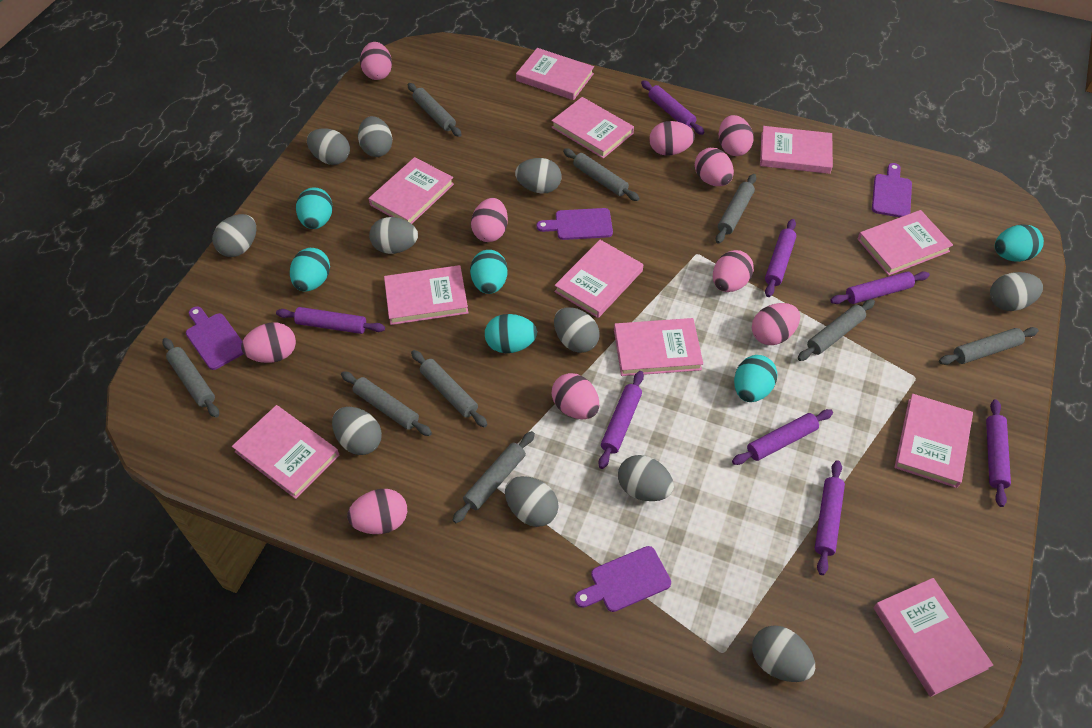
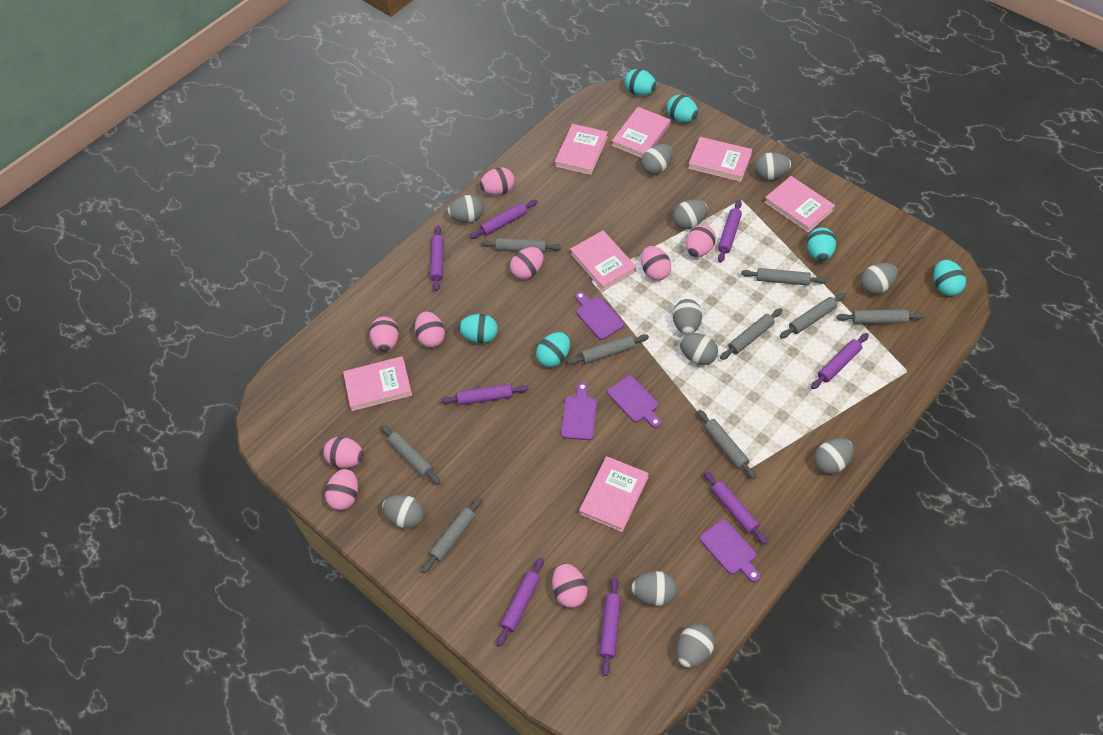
pink book: [232,405,339,499] [369,157,454,224] [384,265,468,325] [516,48,594,100] [551,97,634,159] [554,240,643,318] [614,318,703,376] [760,126,833,174] [857,210,953,276] [873,578,993,697] [894,394,973,488] = 11 -> [343,356,412,411] [555,124,608,175] [570,230,637,291] [579,456,649,532] [612,107,671,158] [688,137,752,182] [764,176,835,233] = 7
pink egg: [241,323,296,363] [347,489,407,534] [360,42,392,80] [471,198,508,242] [552,373,599,419] [649,121,695,156] [695,148,734,186] [713,250,754,292] [719,115,754,156] [752,303,800,345] = 10 -> [323,437,364,468] [325,469,358,510] [369,317,399,352] [415,311,445,348] [480,167,514,195] [510,247,544,279] [552,563,588,608] [641,246,671,281] [686,225,716,257] = 9

